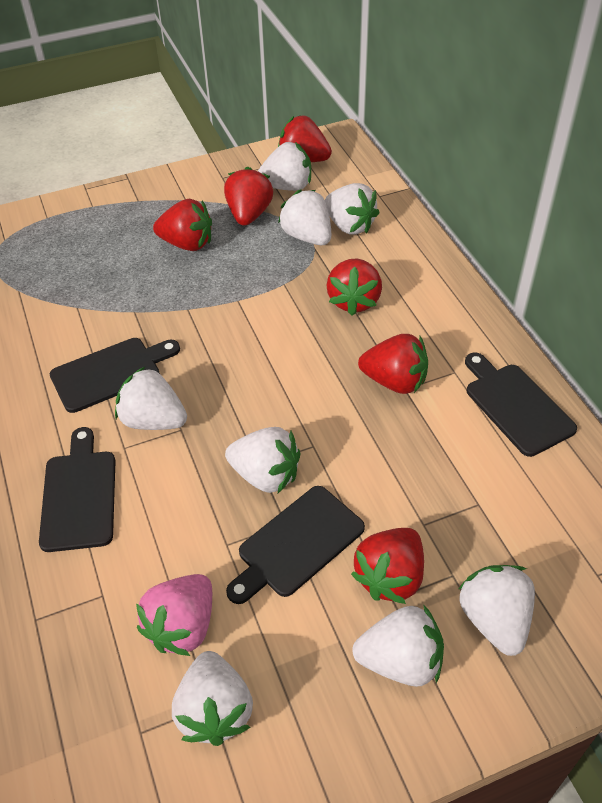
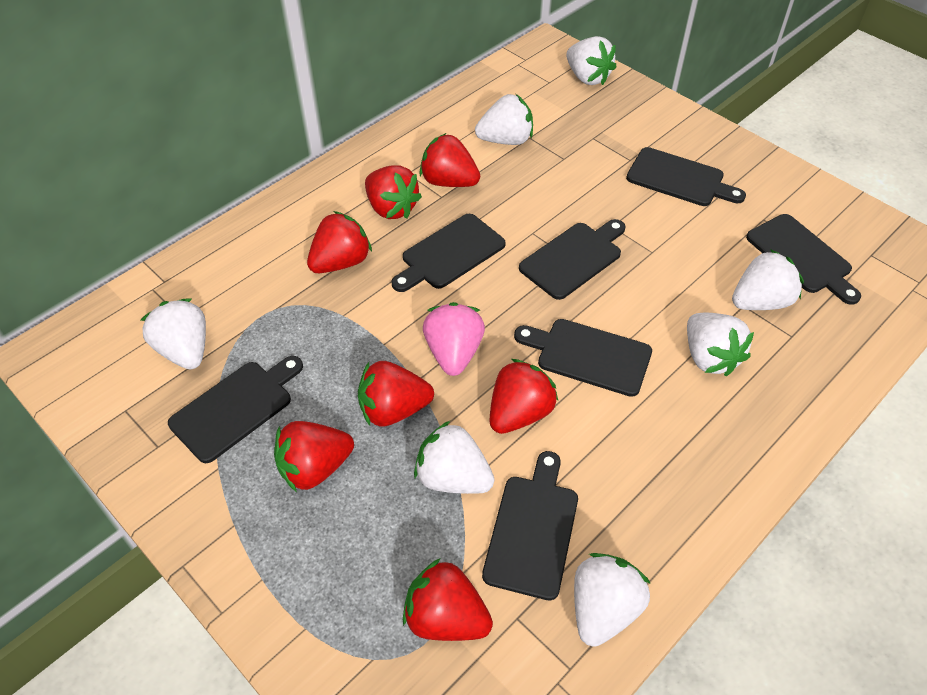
black cutting board: [39,427,116,552] [50,338,180,413] [226,486,365,604] [465,352,577,457] = 4 -> [168,356,303,463] [391,214,506,292] [482,451,578,600] [514,319,652,397] [519,219,626,300] [626,147,746,206] [746,214,861,305] = 7
red strawberry: [153,199,212,251] [224,166,273,226] [278,115,332,162] [326,258,382,316] [351,528,424,604] [358,334,428,394] = 6 -> [274,421,354,492] [307,211,372,273] [358,361,434,427] [365,165,422,219] [403,559,493,641] [419,133,480,187] [490,359,558,434] = 7
white strawberry: [115,367,187,430] [172,651,253,746] [225,427,300,493] [258,142,311,191] [278,189,331,245] [325,183,380,235] [352,604,444,687] [459,565,535,656] = 8 -> [141,298,206,369] [414,421,495,494] [475,94,533,145] [566,36,617,85] [574,553,651,647] [687,313,754,376] [732,249,804,310] = 7

